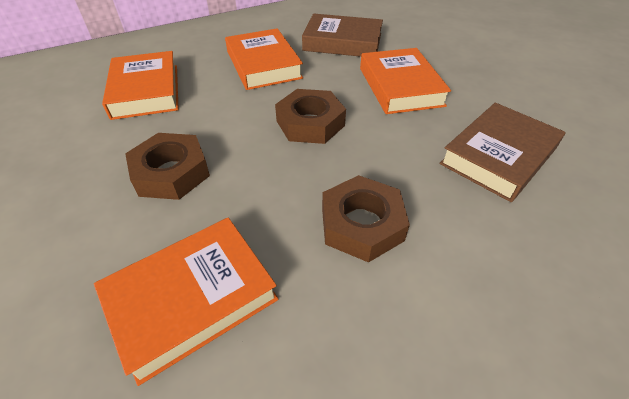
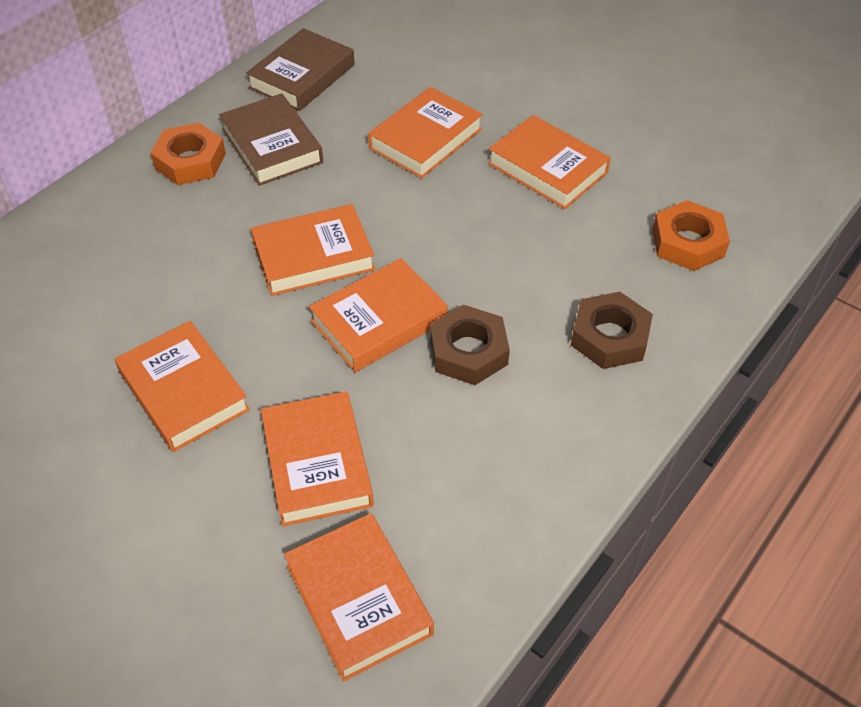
brown nut: [125,133,210,200] [275,89,346,144] [322,175,410,263] = 3 -> [430,305,510,385] [571,292,653,369] = 2
orange book: [94,217,279,386] [102,51,179,120] [225,28,303,90] [360,48,451,114] = 4 -> [115,321,250,452] [251,204,375,296] [261,391,374,526] [284,513,434,681] [309,258,448,372] [368,87,483,178] [488,115,611,209] = 7
orange nut: none = 0 -> [150,123,226,185] [652,200,730,271] = 2

